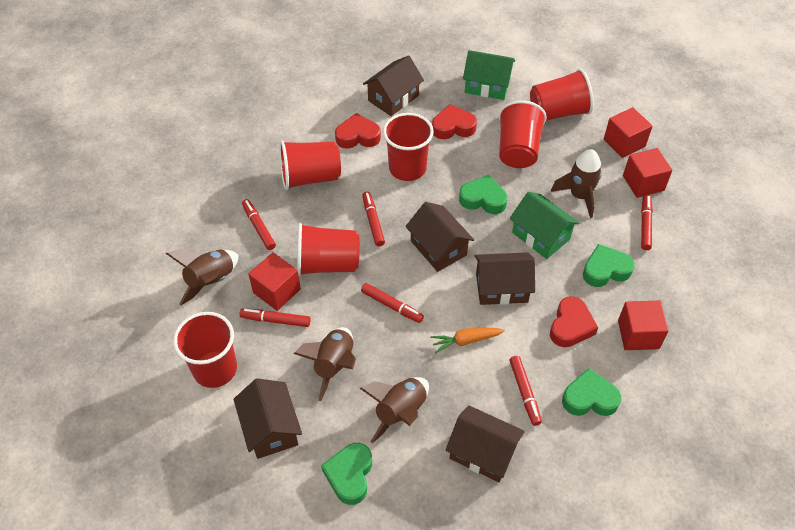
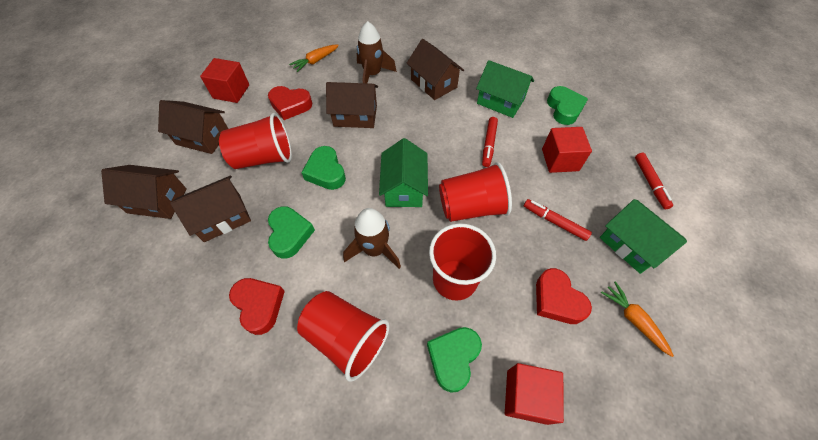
brown rocket: [166,249,239,305] [294,327,356,401] [360,377,429,444] [551,149,602,218] = 4 -> [343,208,401,269] [357,21,397,83] = 2
green house: [463,50,515,100] [510,192,579,259] = 2 -> [379,138,428,207] [476,60,534,118] [600,199,687,274] = 3
orange carrot: [430,327,505,353] = 1 -> [289,45,339,72] [601,281,674,357] = 2
red cube: [248,252,301,311] [604,107,653,158] [618,300,669,350] [623,148,673,198] = 4 -> [200,58,249,103] [505,363,564,425] [542,127,592,173] = 3
red cup: [173,312,237,388] [279,140,341,190] [297,223,360,276] [383,113,434,181] [499,100,547,168] [530,69,594,121] = 6 -> [219,113,292,169] [297,291,390,382] [429,223,496,301] [439,162,512,222] = 4
red marker: [240,308,311,327] [242,199,276,250] [361,283,424,323] [362,192,385,246] [510,356,542,426] [641,195,653,250] = 6 -> [482,117,498,167] [524,199,592,241] [635,153,673,209] = 3

